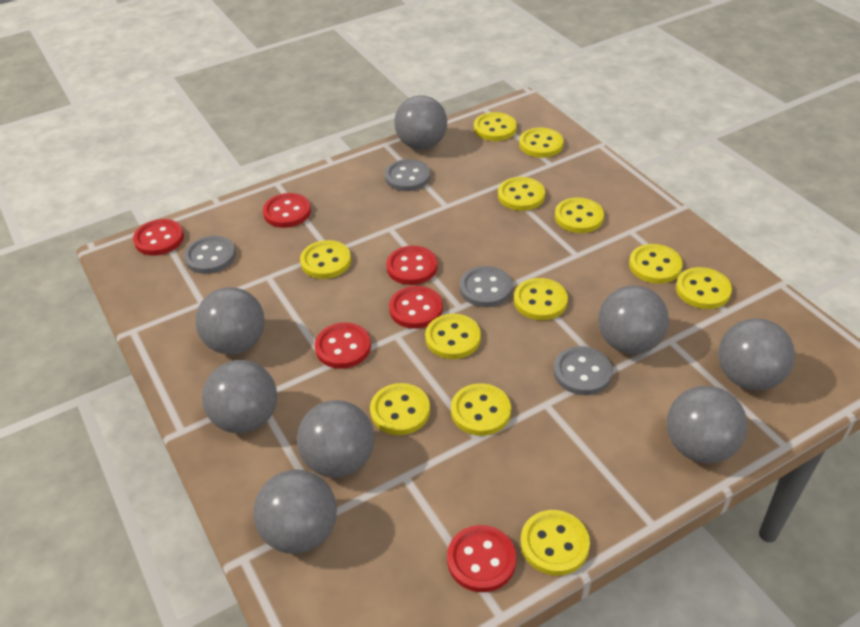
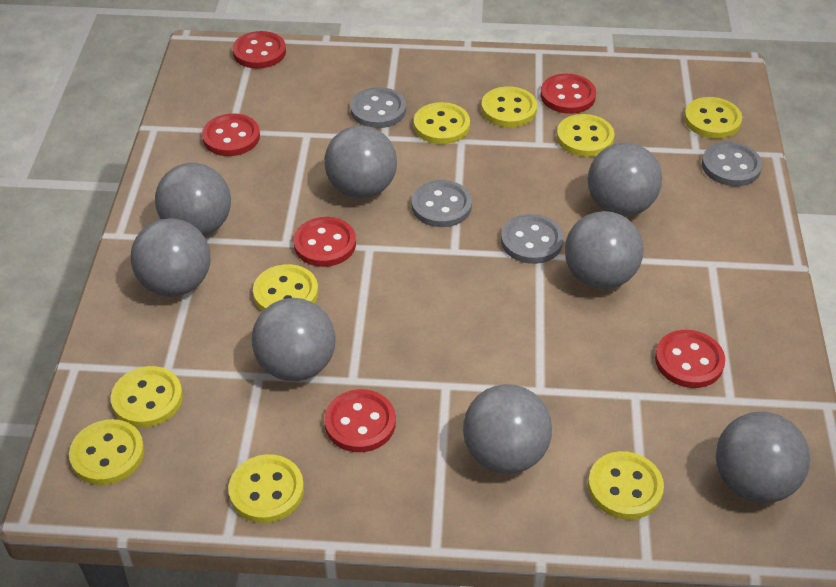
yellow button: [300,240,351,279] [370,383,430,435] [425,314,481,359] [451,383,511,436] [474,112,517,141] [498,177,545,211] [514,278,568,320] [519,128,564,158] [521,510,590,576] [555,197,604,233] [629,244,683,284] [676,267,732,309] = 12 -> [69,419,145,485] [111,366,183,427] [228,454,304,523] [253,264,318,311] [414,102,470,144] [481,86,537,127] [557,114,614,157] [588,451,664,520] [684,97,742,139] = 9

